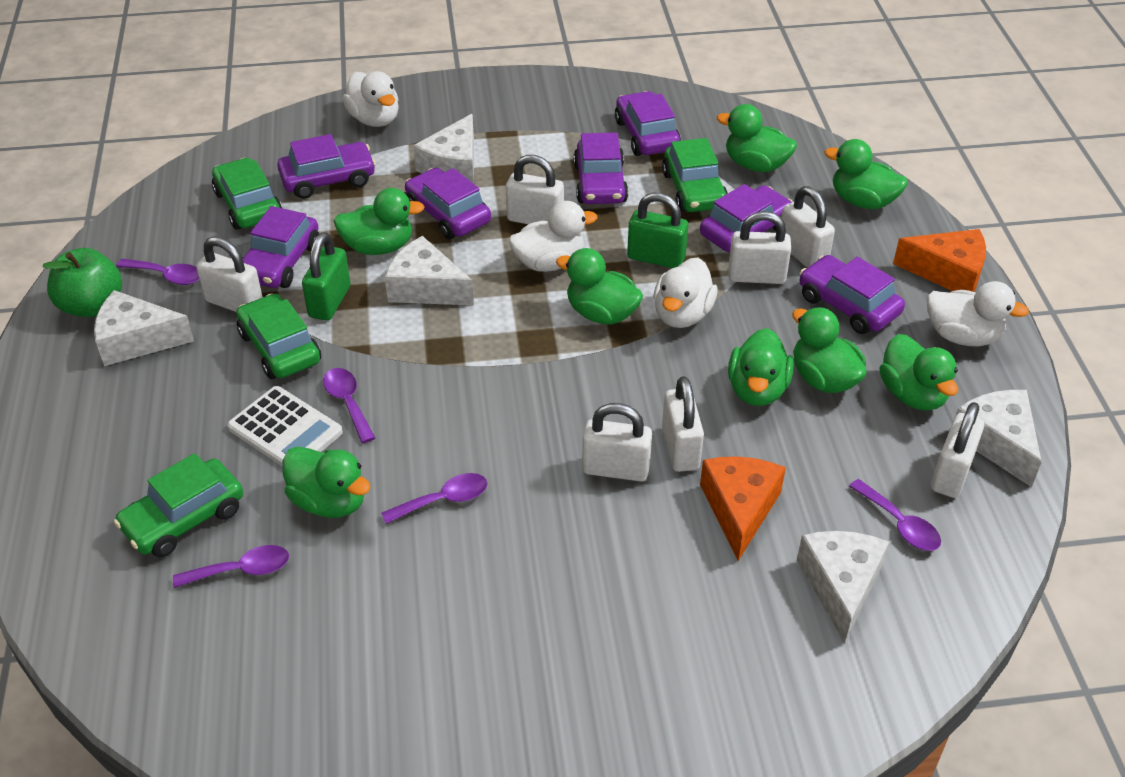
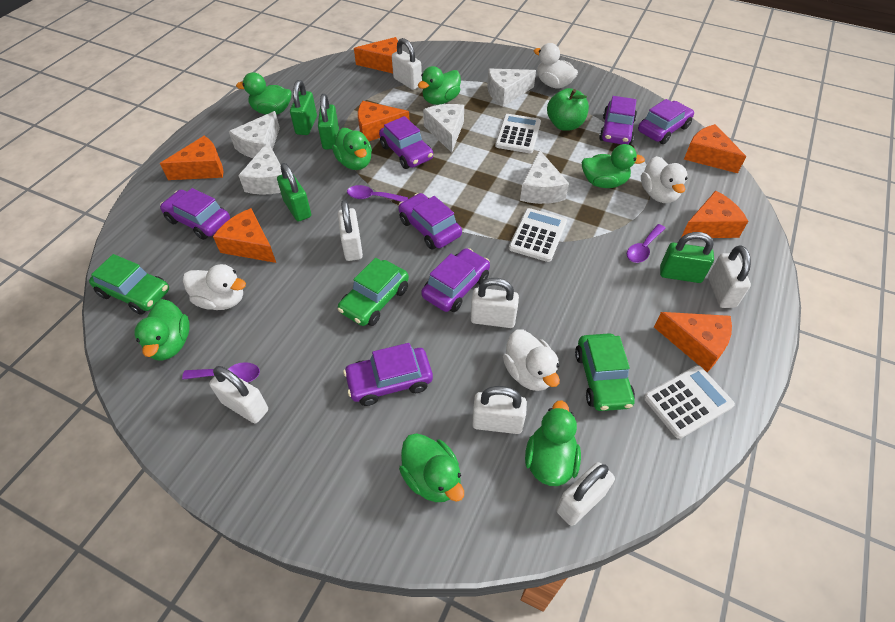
green car: [114,453,243,557] [212,158,282,230] [236,293,321,379] [662,138,728,212] = 4 -> [89,254,169,315] [338,258,409,326] [575,333,635,411] = 3
green duck: [282,446,371,518] [334,188,424,255] [556,248,643,325] [717,104,797,172] [728,328,794,406] [792,307,866,393] [824,139,908,209] [879,334,958,411] = 8 -> [134,299,190,361] [236,72,291,115] [332,128,372,170] [399,433,464,502] [418,66,461,105] [525,400,581,486] [582,144,645,188] = 7
green padlock: [302,232,350,321] [627,193,688,268] = 2 -> [277,163,311,222] [290,80,317,135] [318,94,339,149] [660,232,714,283] = 4
orange cheese: [700,456,786,561] [893,229,986,292] = 2 -> [160,136,223,180] [213,208,276,263] [354,37,398,73] [358,101,410,141] [654,312,732,372] [681,191,748,238] [684,124,746,173] = 7
purple spoon: [116,259,199,285] [173,545,289,588] [323,368,375,443] [381,473,487,524] [849,479,941,551] = 5 -> [182,362,260,383] [347,185,408,202] [627,224,666,263] = 3
white calculator: [227,386,343,467] = 1 -> [495,114,541,153] [509,208,567,262] [644,365,735,439] = 3

